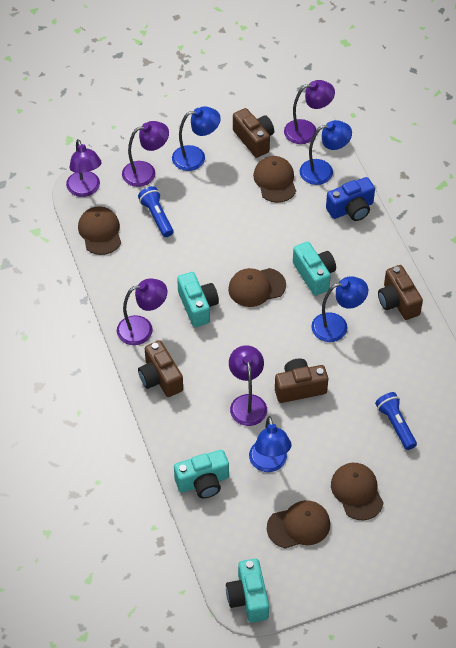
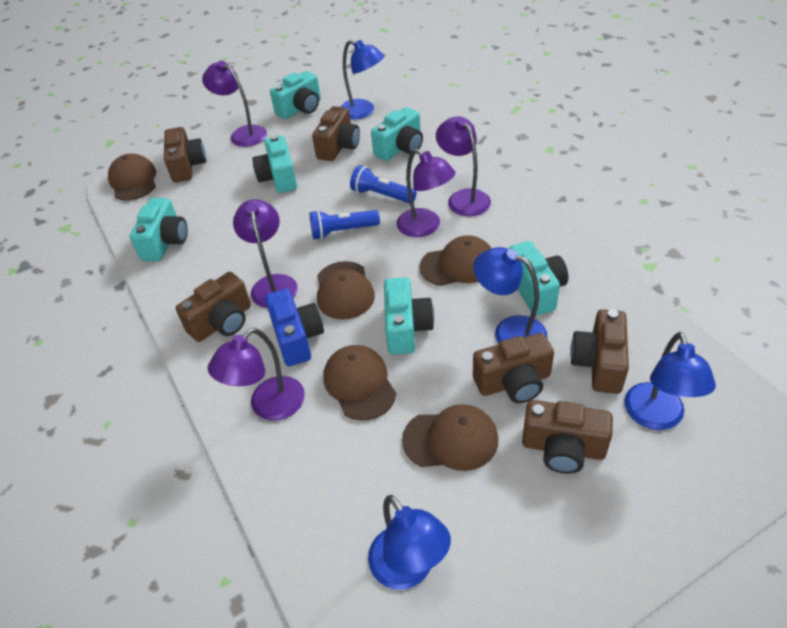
brown camera: [138,340,183,397] [233,108,274,158] [275,358,328,403] [378,265,423,320] = 4 -> [164,127,206,183] [176,272,251,342] [312,106,360,161] [473,333,554,403] [522,400,613,474] [570,309,629,394] = 6
turquoise camera: [174,450,229,498] [177,272,219,327] [226,559,269,623] [293,241,336,296] = 4 -> [130,198,188,261] [252,135,297,193] [270,71,321,119] [371,107,423,161] [384,277,434,355] [509,241,568,315] = 6

